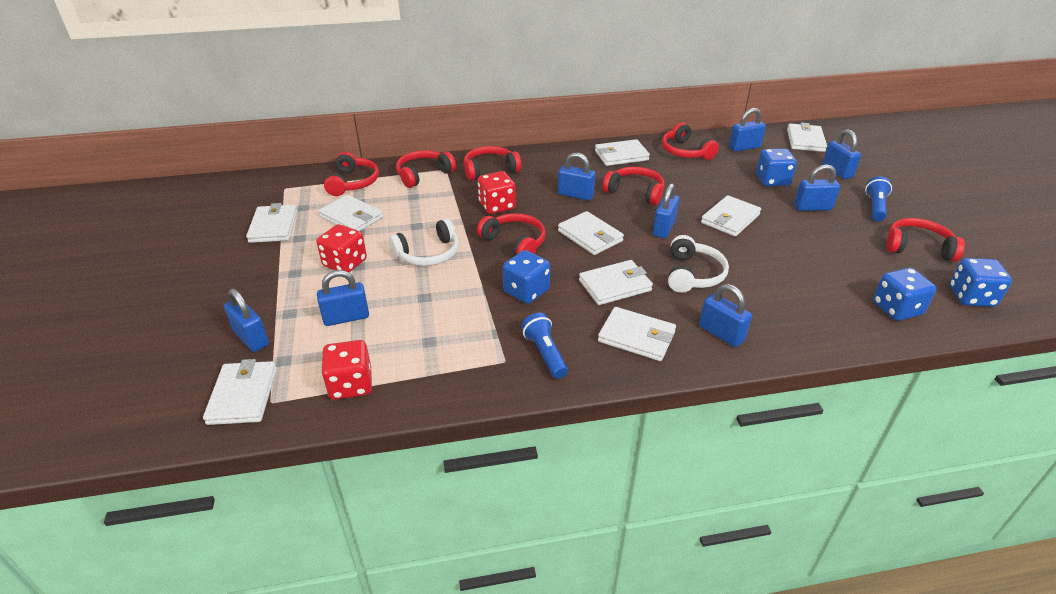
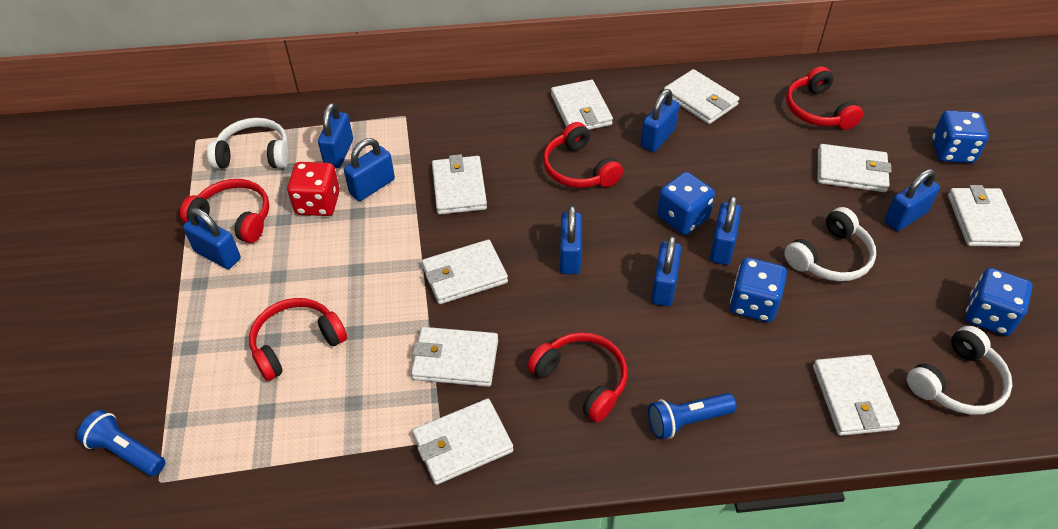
red dice: [316,224,367,272] [321,340,372,400] [478,171,516,214] = 3 -> [287,162,340,216] = 1
red headphones: [324,152,379,196] [396,150,456,188] [464,146,521,181] [477,213,546,255] [603,167,665,205] [662,123,719,160] [886,218,965,262] = 7 -> [180,179,269,243] [249,298,347,381] [527,332,627,422] [543,122,623,188] [786,66,863,130] = 5
white headphones: [389,218,459,266] [668,235,729,293] = 2 -> [207,118,289,169] [784,207,876,281] [907,326,1013,415] = 3

